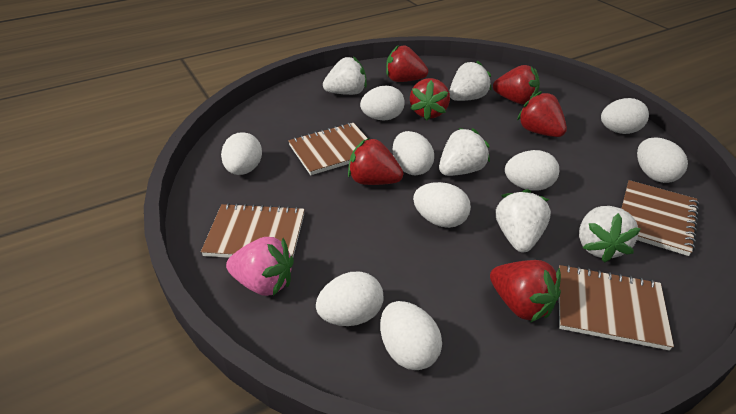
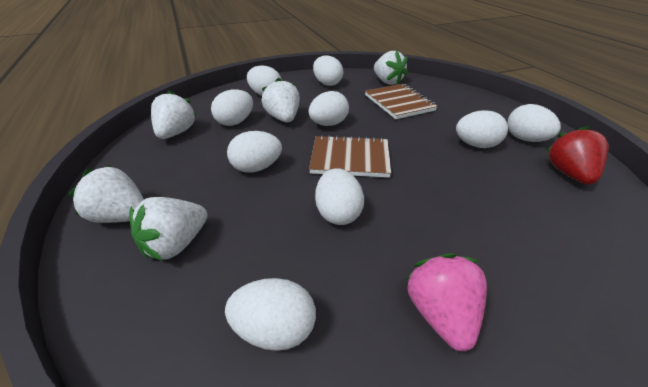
brown notebook: [201,203,305,258] [288,123,368,175] [559,265,674,351] [621,180,699,256] = 4 -> [309,135,391,178] [365,84,438,119] = 2
red strawberry: [348,138,403,185] [386,45,428,82] [410,78,450,120] [490,260,561,323] [493,65,540,104] [517,91,567,137] = 6 -> [547,126,609,185] = 1

